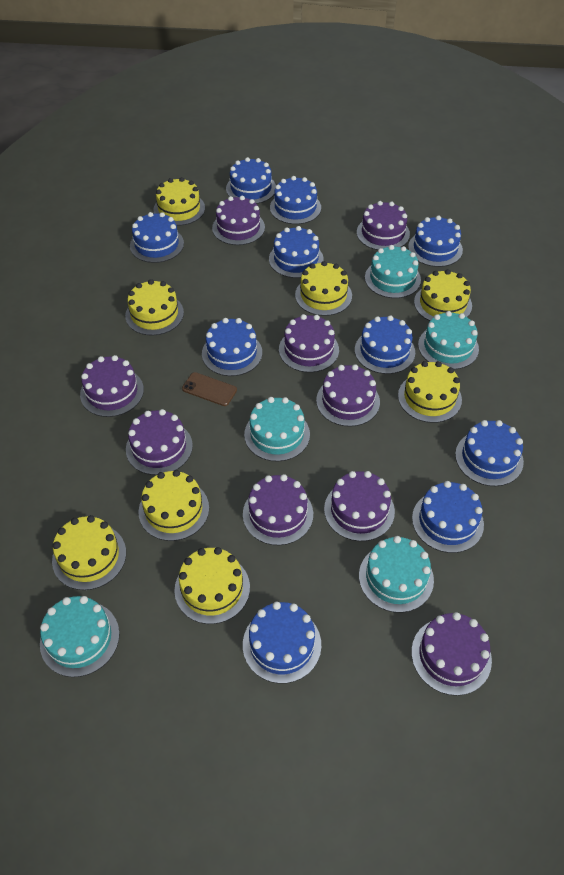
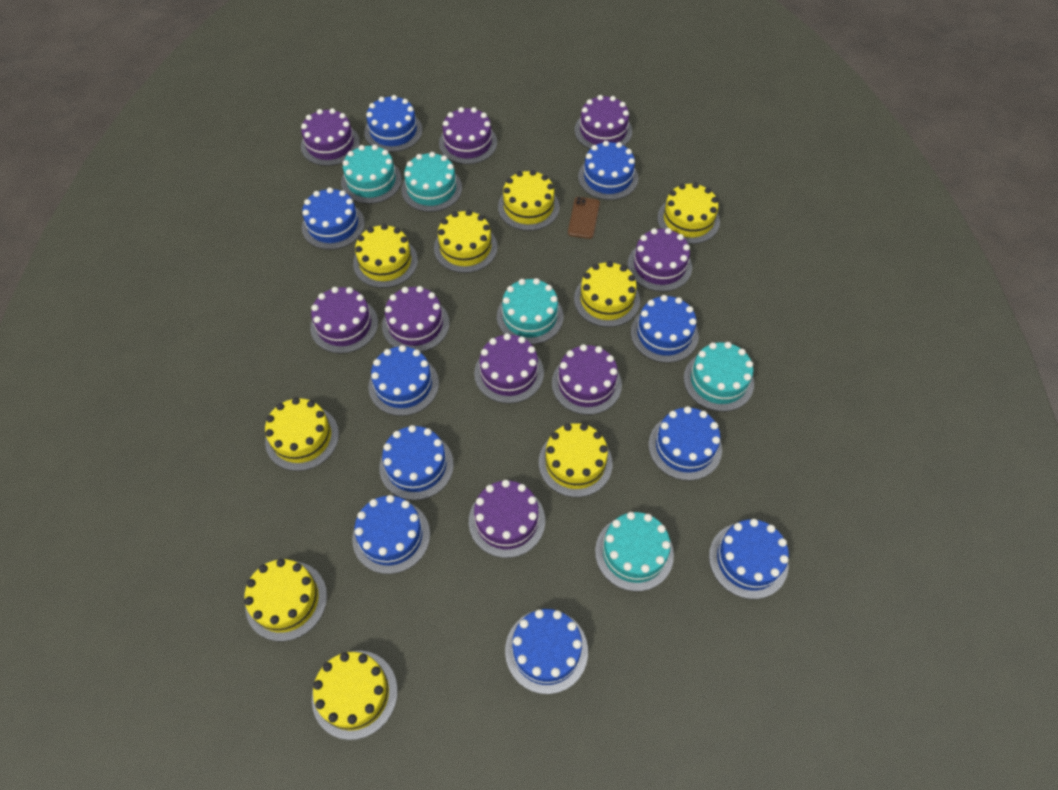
yellow cake: [52,515,126,590] [125,279,184,336] [139,470,209,541] [153,177,205,226] [174,547,250,624] [295,261,352,316] [398,361,462,423] [414,269,472,321] = 8 -> [244,559,327,641] [265,397,339,471] [312,651,398,740] [353,224,418,288] [434,210,498,273] [498,170,560,231] [539,423,613,497] [574,261,640,327] [657,183,720,244] = 9

